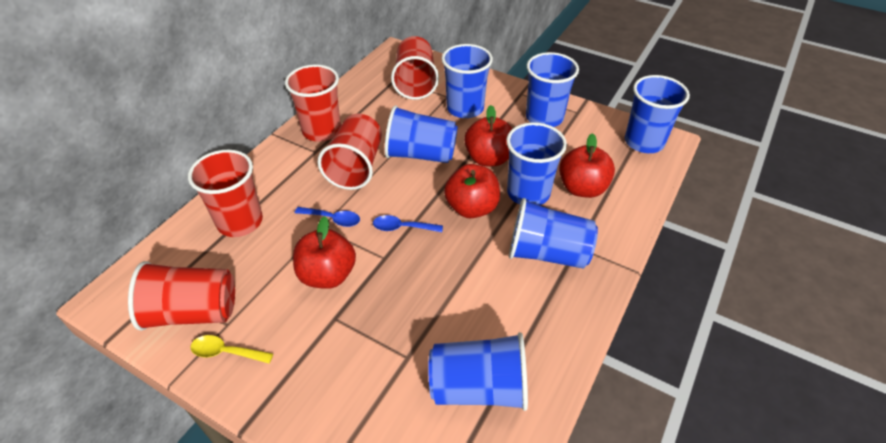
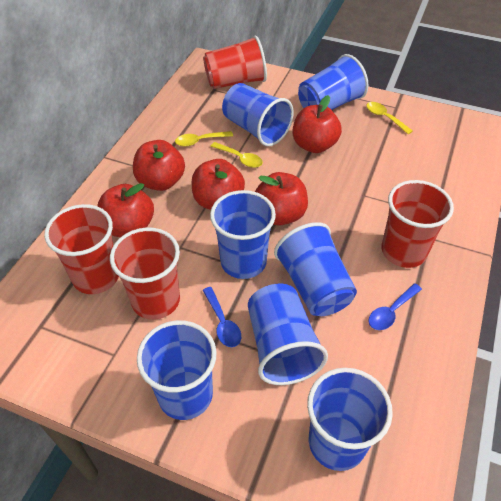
red apple: [293,216,356,289] [444,164,500,218] [464,105,513,167] [559,133,615,198] = 4 -> [98,183,154,237] [133,140,185,191] [192,159,245,210] [255,172,308,225] [293,95,342,153] = 5
red cup: [128,261,235,331] [188,150,263,237] [285,64,341,142] [318,114,382,190] [391,36,439,100] = 5 -> [44,204,119,294] [110,227,180,320] [203,35,267,89] [381,180,454,268] = 4
yellow spoon: [190,335,273,363] = 1 -> [175,131,233,147] [210,142,263,168] [366,102,413,134] = 3

